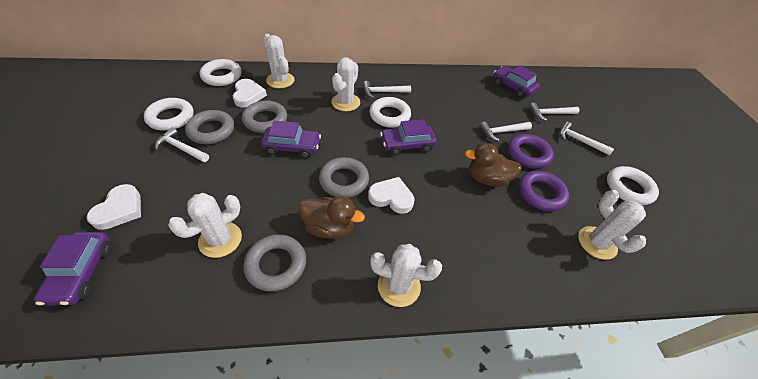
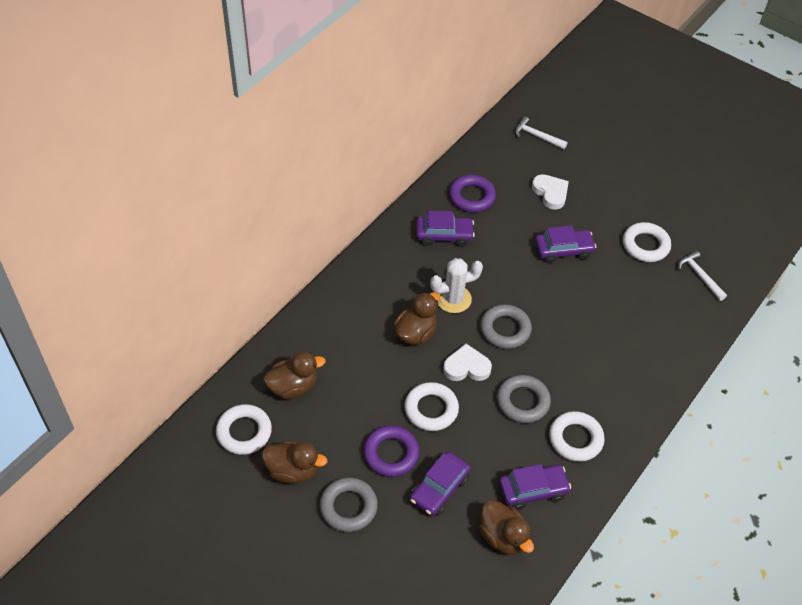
brown duck: [299,196,365,239] [465,143,522,187] = 2 -> [262,441,327,483] [263,351,325,399] [394,292,440,345] [479,500,534,555] = 4
grey ring: [185,110,234,144] [242,100,287,133] [243,234,306,292] [319,157,369,198] = 4 -> [320,477,378,532] [480,304,532,349] [497,375,551,423] = 3
white cactus: [168,193,242,258] [263,34,294,89] [331,57,360,111] [370,244,442,307] [578,190,646,260] = 5 -> [430,258,483,313] = 1
white hammer: [155,128,209,162] [363,81,411,98] [480,121,532,141] [529,103,580,121] [560,122,614,155] = 5 -> [515,116,567,149] [678,251,727,301] = 2
white heart: [87,184,141,230] [233,79,267,108] [368,177,414,214] = 3 -> [443,344,492,381] [532,174,569,210] = 2

